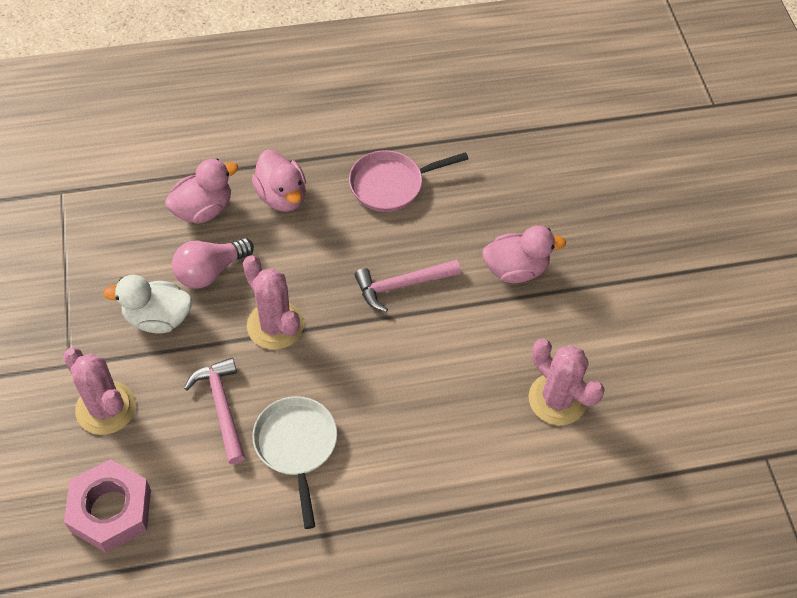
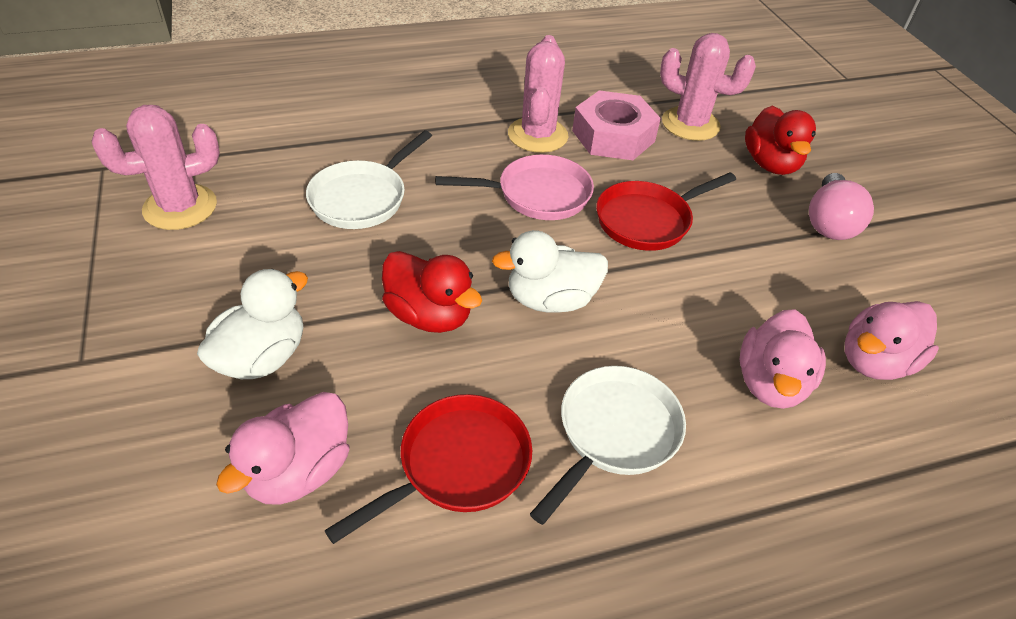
pink hammer: [184,358,245,464] [355,260,461,312] = 2 -> none = 0
red duck: none = 0 -> [382,251,482,333] [745,106,816,175] = 2
red pan: none = 0 -> [325,394,532,544] [596,172,736,251] = 2
white duck: [103,275,192,333] = 1 -> [197,269,308,379] [492,230,608,313] = 2
white pan: [253,396,337,529] = 1 -> [306,131,432,229] [530,366,686,525] = 2

